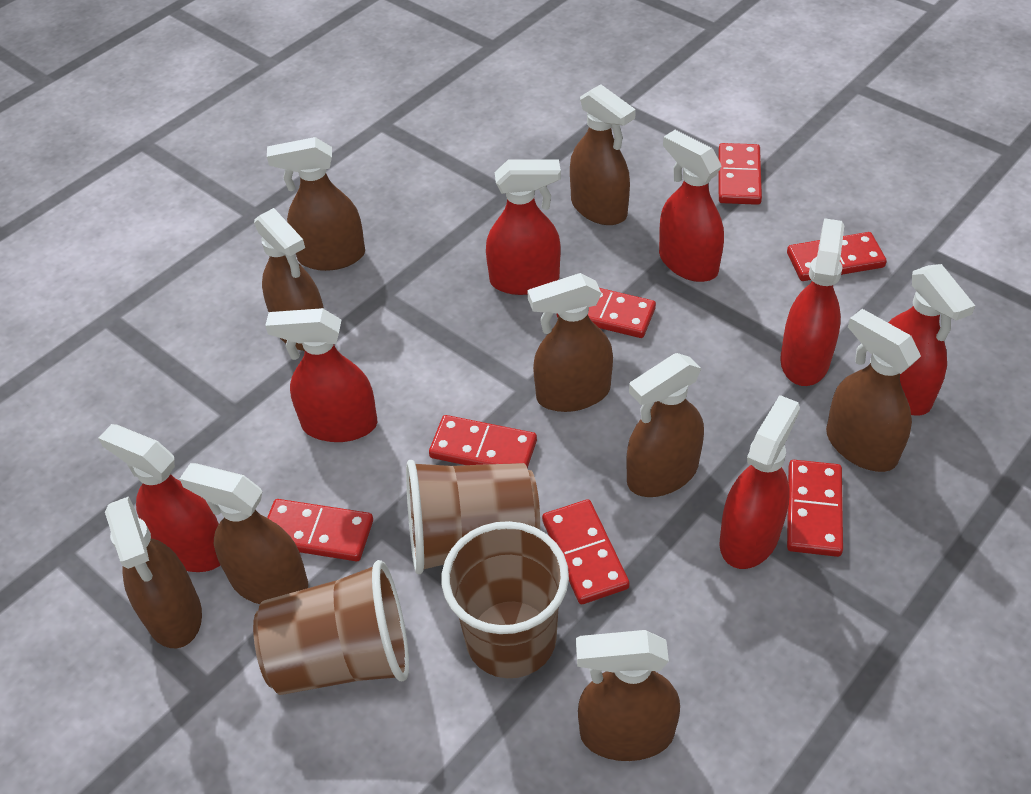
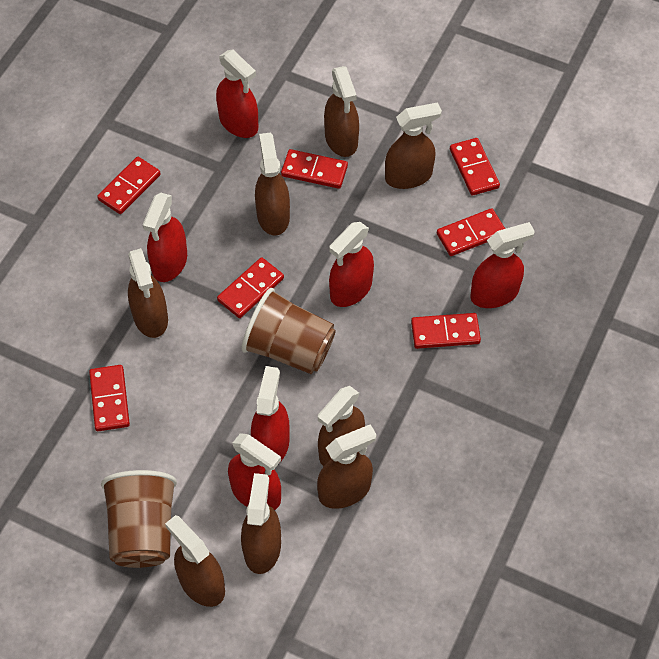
brown cup: [253,560,409,695] [406,460,540,574] [442,521,569,678] = 3 -> [101,470,177,568] [241,288,336,374] = 2
brown spray bottle: [105,496,202,648] [180,463,308,604] [254,208,324,351] [267,137,365,271] [527,273,613,412] [570,84,636,225] [576,630,680,761] [626,353,704,497] [826,309,921,472] = 9 -> [128,248,168,338] [165,515,225,607] [241,473,281,574] [255,133,290,235] [317,424,377,509] [318,386,365,466] [324,66,359,157] [385,102,442,189] = 8
red spray bottle: [98,424,220,572] [265,308,377,442] [486,159,561,295] [659,130,724,282] [720,395,800,569] [780,218,844,386] [888,264,975,416] = 7 -> [143,193,187,282] [216,49,258,138] [228,433,281,510] [251,366,290,462] [329,222,374,307] [470,222,535,308] = 6

